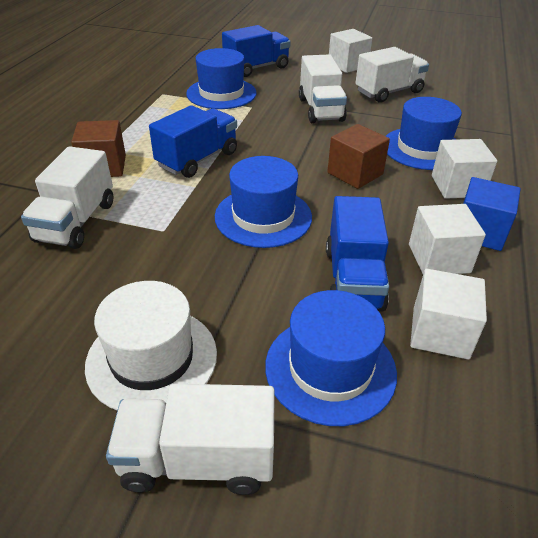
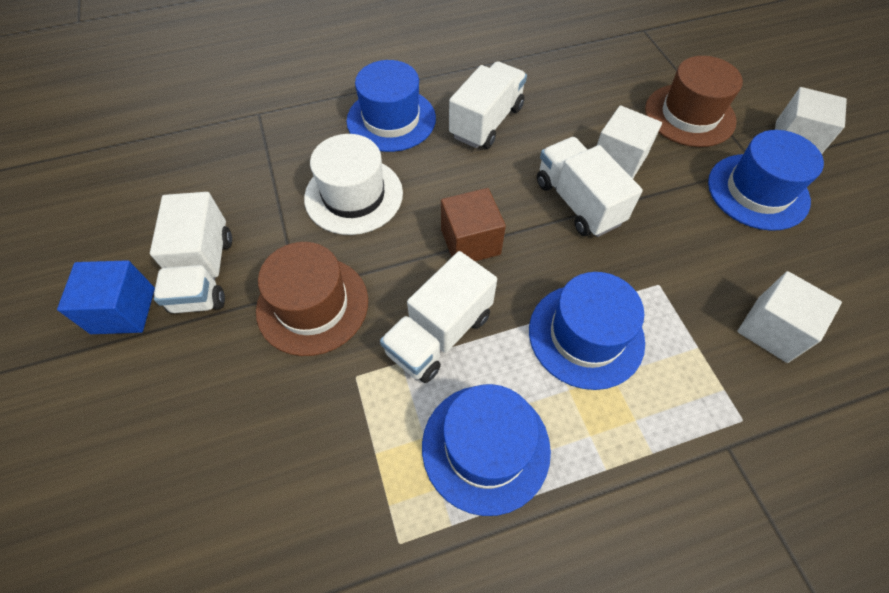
blue truck: [149,105,237,178] [222,25,291,77] [326,196,389,312] = 3 -> none = 0
brown cube: [71,120,126,177] [327,124,390,189] = 2 -> [441,188,506,261] = 1
brown hat: none = 0 -> [256,242,368,356] [645,56,743,147] = 2
white cube: [329,29,372,73] [409,204,486,274] [410,269,487,360] [432,139,497,199] = 4 -> [597,105,662,179] [737,271,842,363] [775,87,847,154] = 3

